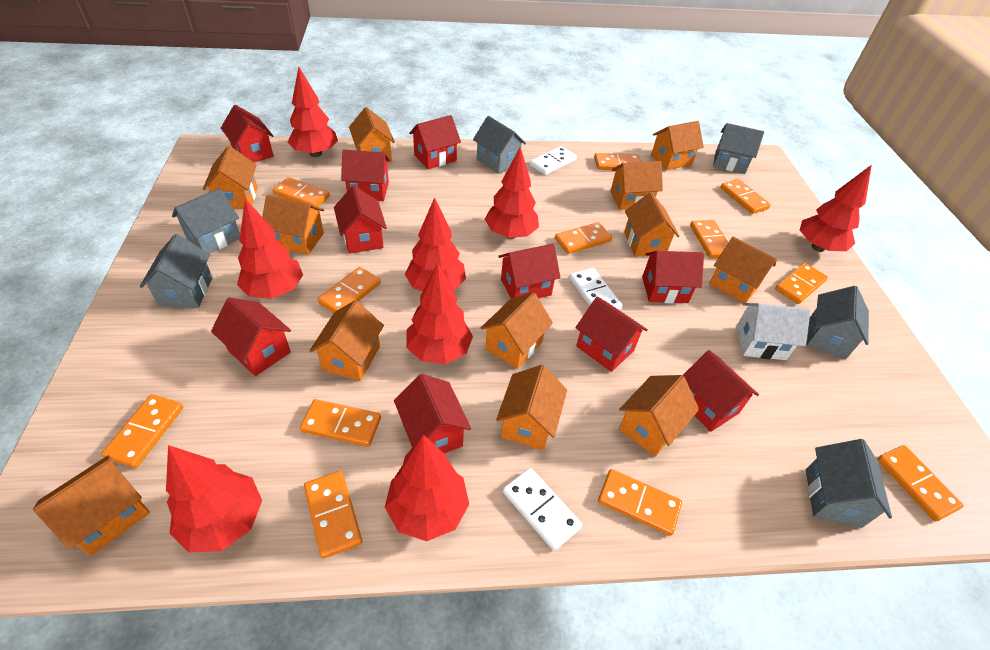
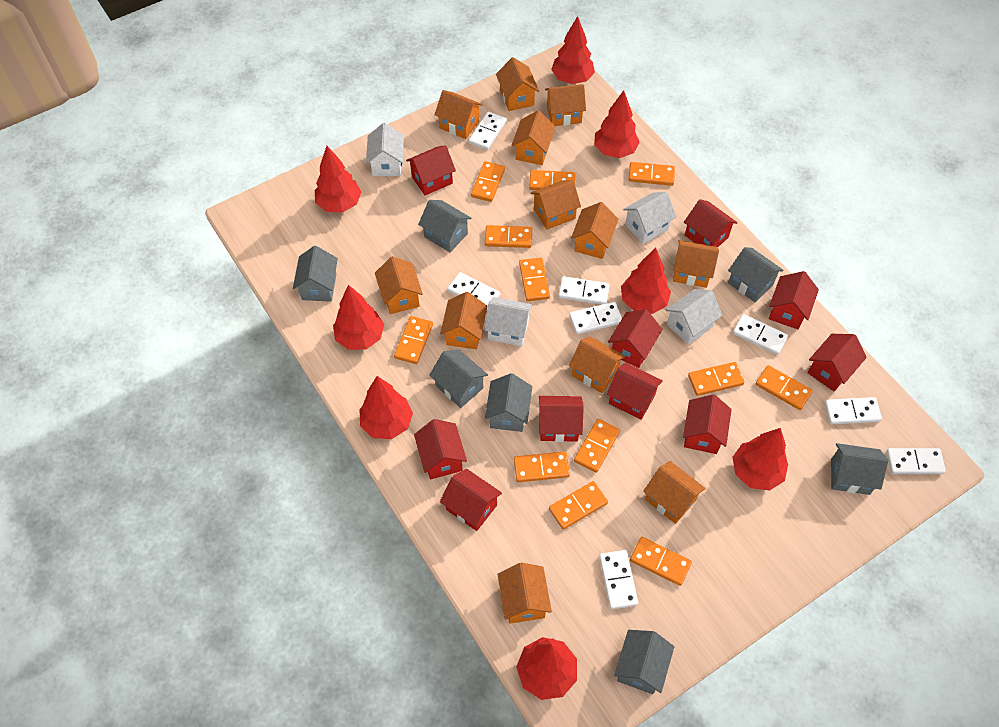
grey house: [140,234,213,308] [172,188,240,254] [473,116,526,174] [713,123,764,174] [806,439,892,528] [807,286,869,359] = 6 -> [293,246,338,302] [418,200,472,252] [429,350,488,408] [485,373,532,432] [614,630,674,694] [728,247,783,302] [831,443,888,495] = 7
white domino: [503,468,582,551] [530,146,577,175] [570,268,622,310] = 3 -> [448,272,500,309] [469,112,507,150] [559,276,610,305] [569,302,622,334] [599,550,638,609] [733,314,788,355] [825,397,882,424] [886,448,946,474] = 8
white house: [736,303,811,360] = 1 -> [366,123,404,176] [484,297,533,346] [623,192,676,244] [666,289,722,345] = 4

